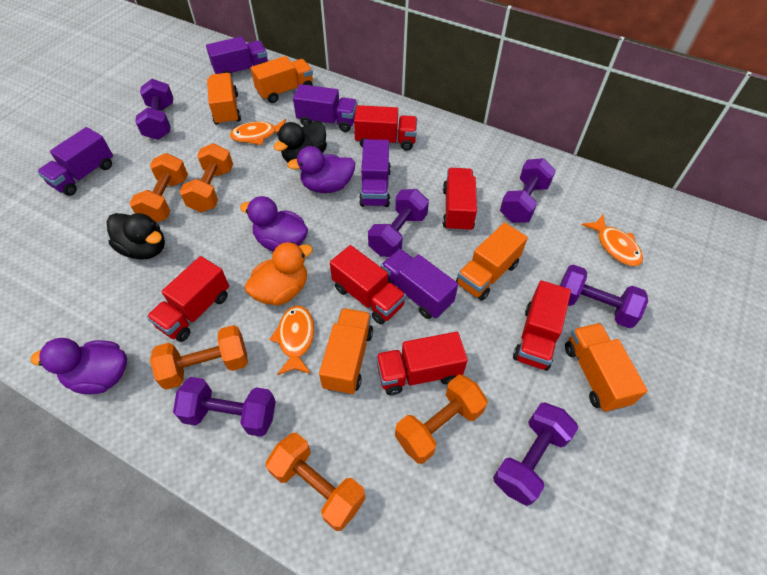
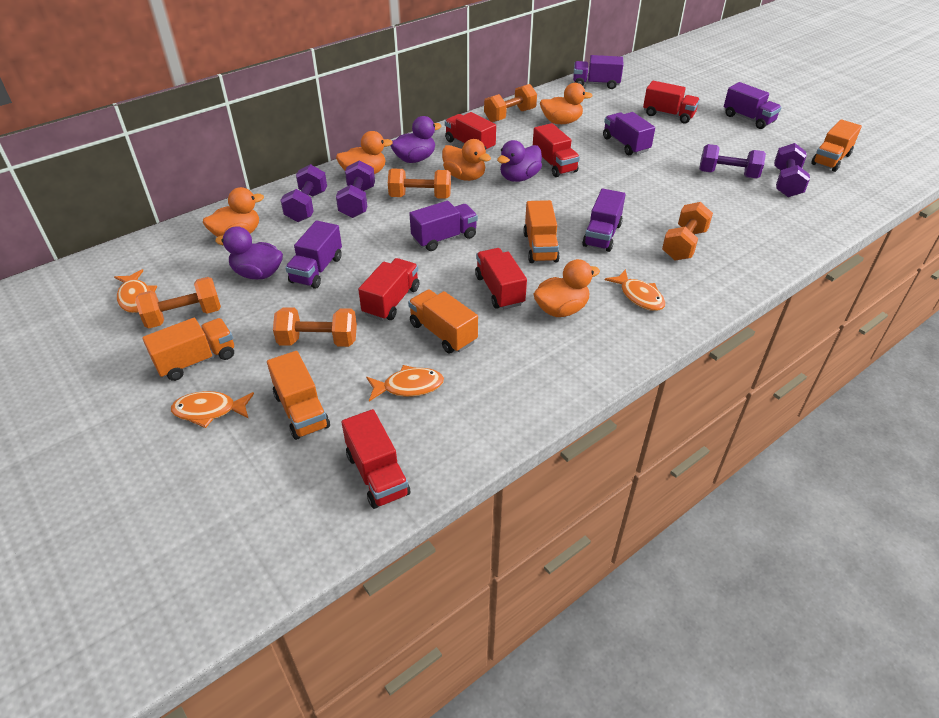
black duck: [107,213,165,260] [274,121,327,162] = 2 -> none = 0
orange duck: [245,242,313,306] = 1 -> [203,187,264,237] [336,131,393,174] [442,139,491,181] [533,259,600,317] [540,83,593,124] = 5
orange fish: [230,119,286,145] [269,305,314,375] [582,215,643,266] = 3 -> [114,269,157,313] [171,391,254,428] [366,365,444,402] [605,269,666,311] = 4
purple dumbbell: [135,79,173,140] [173,377,276,437] [368,189,429,257] [493,403,578,506] [500,158,556,222] [560,264,648,328] = 6 -> [281,164,327,222] [336,160,375,218] [699,144,766,178] [774,143,810,197] = 4
purple truck: [37,127,113,196] [206,36,268,75] [293,84,358,132] [359,139,391,207] [381,249,458,319] = 5 -> [285,220,342,289] [409,201,478,251] [573,55,624,89] [582,189,626,252] [603,112,655,155] [724,82,782,129] = 6

